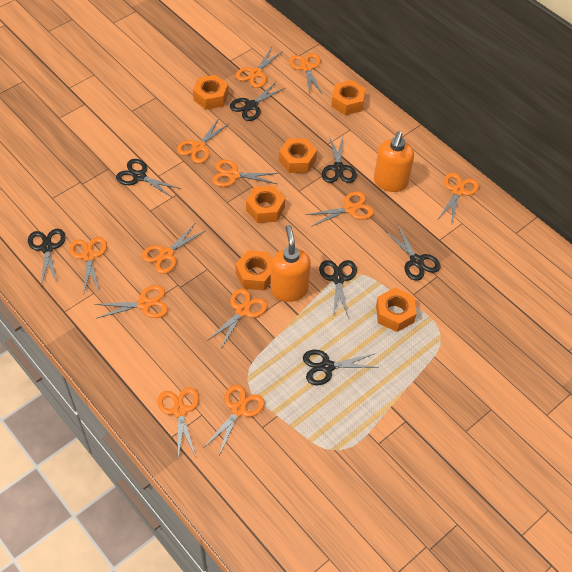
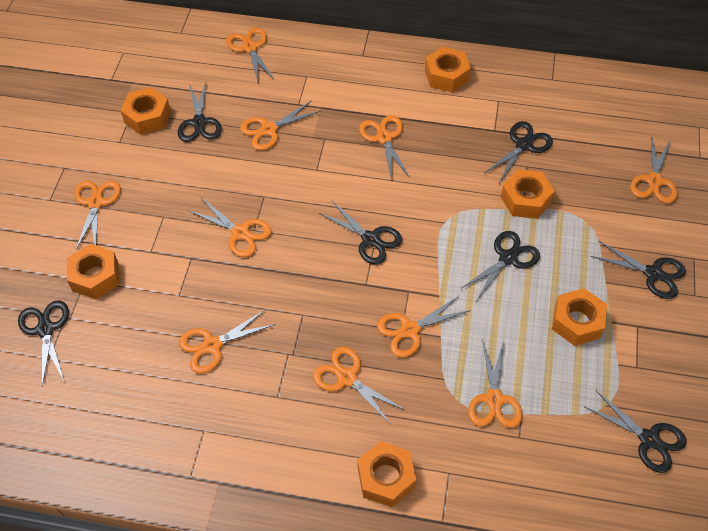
orange scissors: [69,237,107,296] [94,285,168,318] [142,223,205,274] [157,387,199,458] [177,118,230,164] [204,385,265,455] [207,288,267,350] [212,160,279,187] [236,47,283,88] [289,53,323,96] [306,191,374,227] [438,173,479,223] = 12 -> [74,181,121,250] [179,309,275,374] [188,198,272,257] [226,28,275,81] [240,100,321,151] [313,347,405,425] [359,115,410,181] [377,295,471,358] [468,339,522,428] [630,136,678,204] = 10
orange soap dispenser: [271,225,311,302] [374,131,414,192] = 2 -> none = 0

